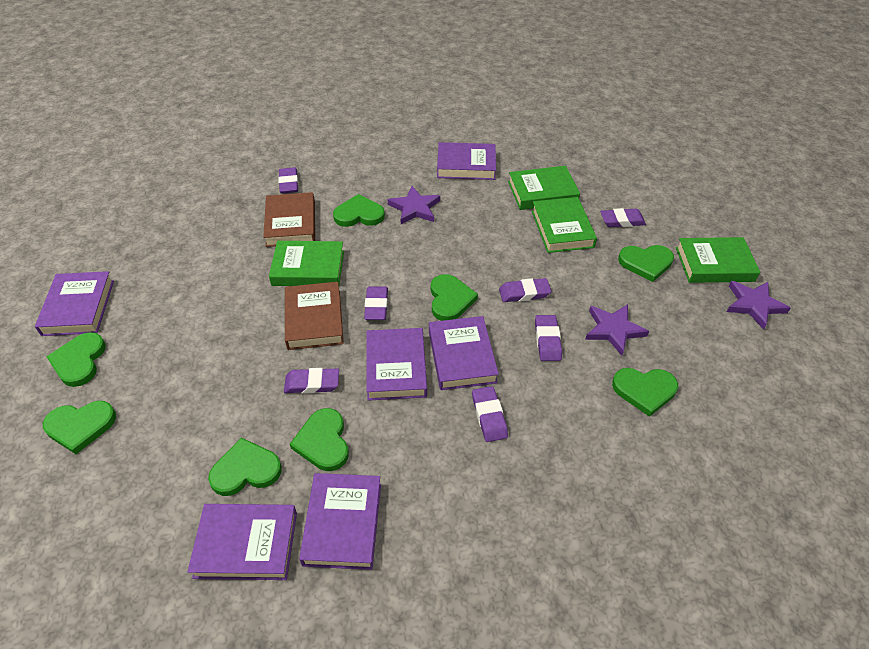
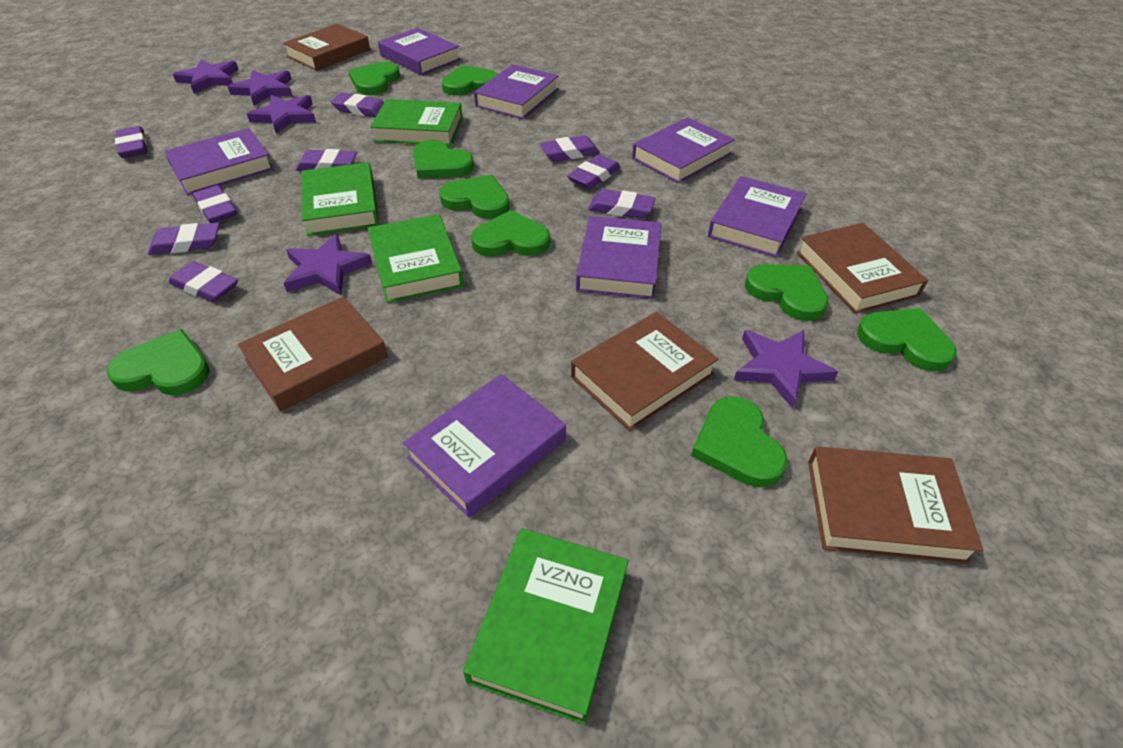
brown book: [263,192,315,247] [285,282,344,350] = 2 -> [238,296,388,411] [283,24,370,71] [571,312,718,431] [797,223,928,314] [808,446,983,564] = 5
green heart: [43,401,116,454] [46,332,106,387] [208,438,282,496] [290,408,349,471] [333,194,385,227] [431,274,478,321] [612,368,678,417] [618,245,674,282] = 8 -> [107,329,210,396] [349,62,400,95] [413,140,474,179] [440,175,510,219] [442,65,498,96] [471,210,550,257] [691,396,788,487] [745,264,829,321] [857,308,956,371] = 9
purple book: [35,271,114,336] [187,504,297,580] [299,473,381,570] [366,328,427,401] [429,316,499,390] [437,142,496,180] = 6 -> [164,128,274,195] [378,28,461,75] [403,374,566,518] [474,64,559,119] [576,216,662,300] [632,117,735,183] [708,176,806,257] = 7
purple eraser: [278,167,298,194] [284,368,339,394] [364,286,388,320] [472,386,508,442] [499,278,551,302] [535,315,562,361] [600,208,646,227] = 7 -> [115,126,147,158] [148,223,220,255] [169,261,238,302] [193,185,237,223] [295,149,357,171] [331,93,384,117] [539,135,600,162] [567,155,621,189] [588,189,656,219] = 9
purple star: [387,186,440,224] [585,304,649,356] [727,281,791,330] = 3 -> [173,59,239,94] [228,70,292,106] [247,95,316,134] [284,234,372,295] [734,330,838,409] = 5

